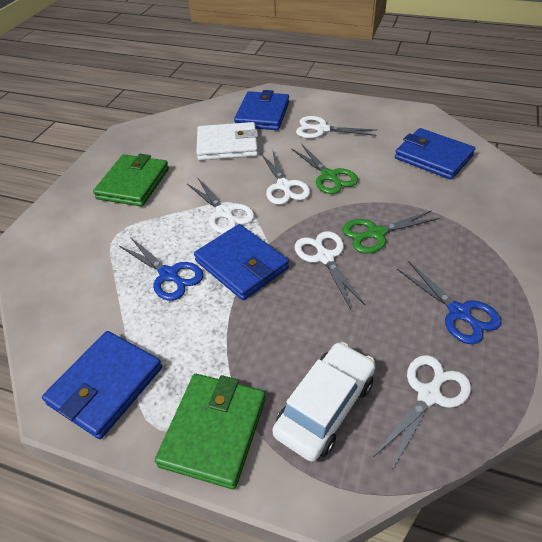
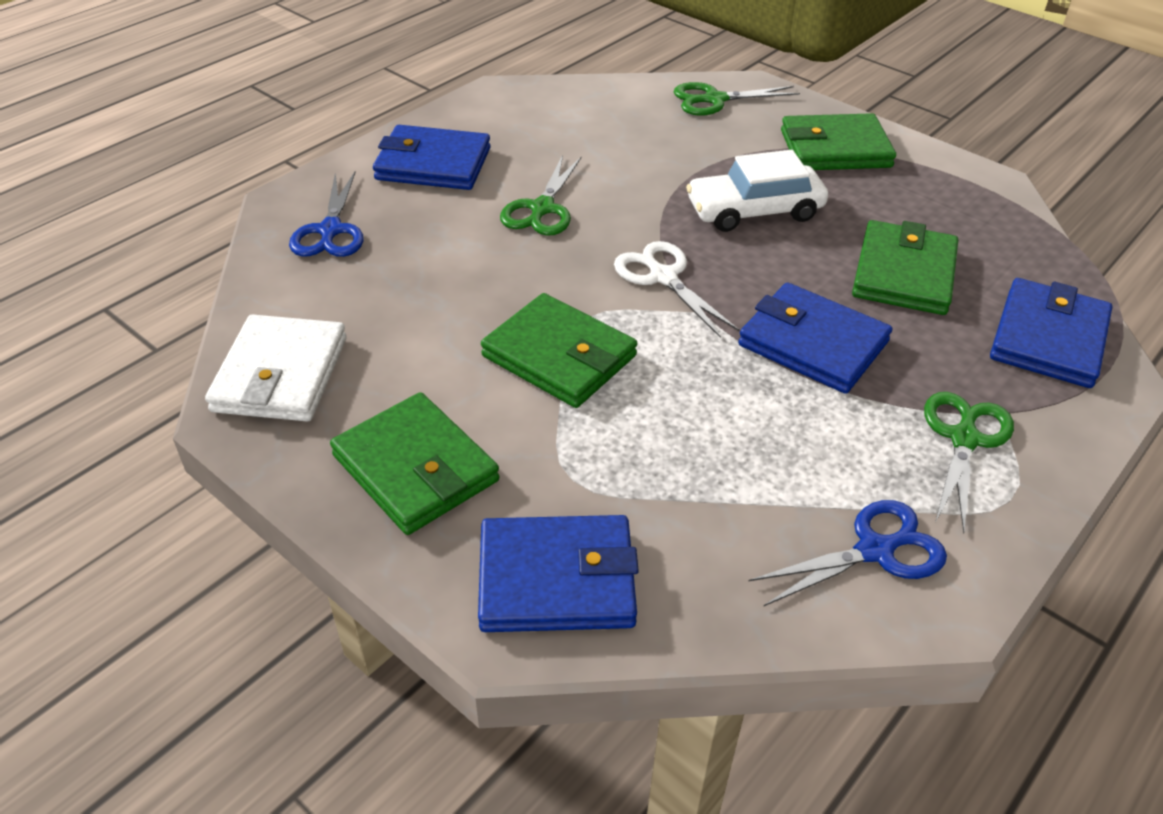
green scissors: [291,144,358,194] [342,210,440,254] = 2 -> [500,155,582,236] [674,82,800,116] [924,392,1014,533] = 3
green wallet: [93,154,169,207] [155,374,266,490] = 2 -> [330,392,499,535] [481,293,637,408] [781,113,896,170] [852,220,958,315] = 4
white scissors: [187,178,255,234] [261,151,310,205] [295,231,366,309] [296,116,376,138] [374,355,471,469] = 5 -> [614,241,740,338] = 1

